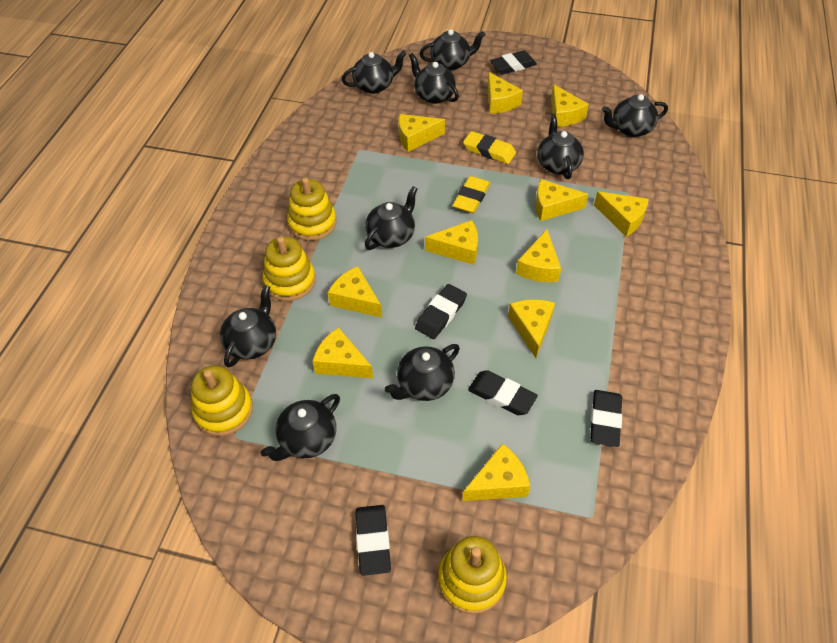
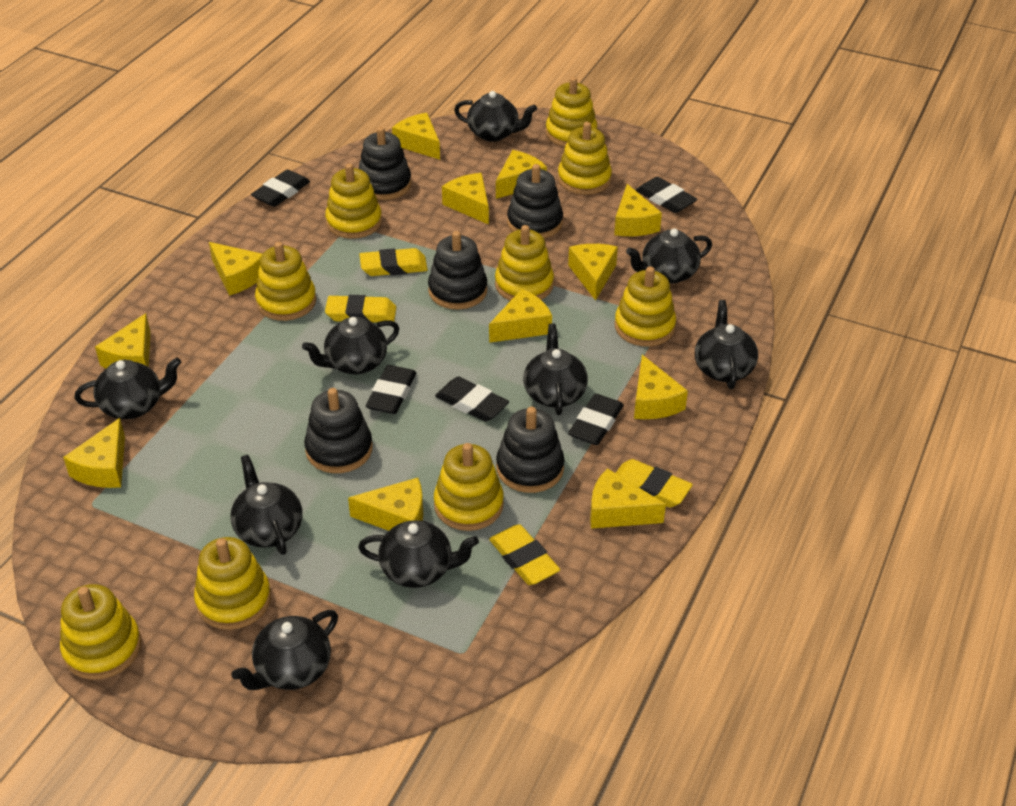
black stacking toy: none = 0 -> [304,388,373,473] [359,127,412,200] [428,231,488,310] [496,407,565,493] [507,164,563,238] = 5
yellow cheese: [313,327,373,378] [328,266,382,318] [399,114,445,152] [425,220,478,265] [463,443,530,501] [487,72,523,114] [508,299,555,358] [516,229,561,282] [535,179,589,221] [551,84,589,127] [594,191,649,237] = 11 -> [63,418,125,488] [95,313,151,368] [209,242,262,296] [348,478,423,531] [392,113,440,160] [442,173,489,225] [489,289,552,343] [496,150,547,199] [568,244,618,301] [590,468,666,529] [614,184,662,236] [634,355,688,419] = 12
yellow eraser: [452,176,490,213] [463,131,516,164] = 2 -> [325,295,396,323] [359,248,428,276] [489,524,560,585] [616,459,693,508] = 4
yellow stacking toy: [191,366,253,436] [263,236,316,301] [287,177,337,241] [438,536,507,614] = 4 -> [60,584,141,680] [194,537,271,630] [255,242,316,321] [325,163,382,239] [434,443,504,531] [495,225,554,301] [546,77,597,147] [558,122,612,195] [615,266,676,346] = 9

